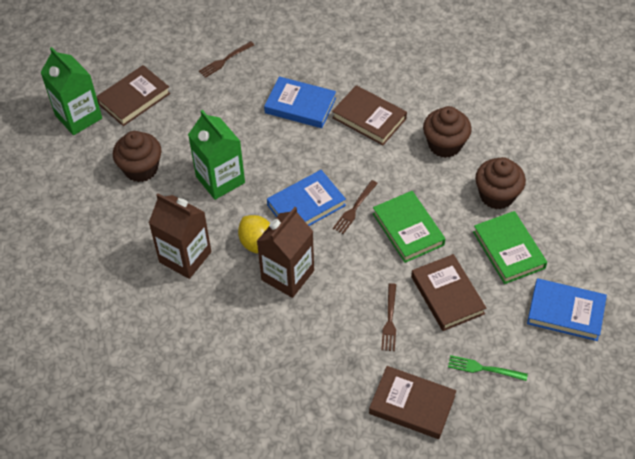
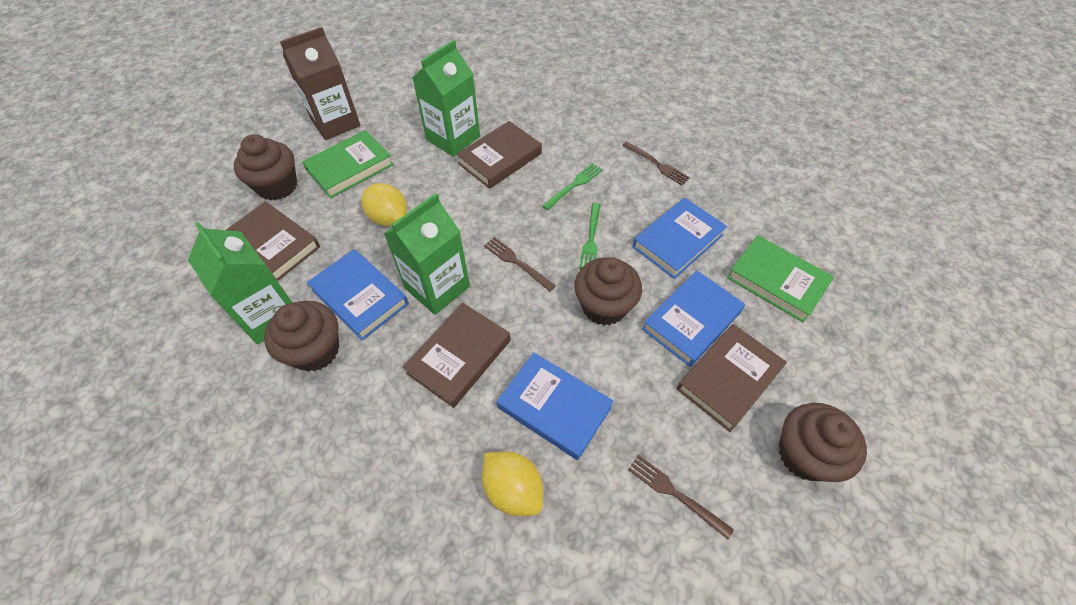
blue book: [264,76,336,128] [267,170,346,226] [527,278,607,341] = 3 -> [307,249,409,341] [497,353,614,460] [633,197,727,279] [642,270,745,367] = 4
brown carton: [149,193,211,279] [257,207,314,298] = 2 -> [280,27,361,140] = 1
brown cupcake: [113,131,162,182] [423,106,472,158] [475,157,526,209] = 3 -> [234,134,297,200] [264,301,339,371] [574,257,642,326] [779,403,867,482] = 4
green carton: [40,47,102,135] [188,110,245,200] = 2 -> [188,222,293,344] [383,193,470,315] [412,40,480,157] = 3
green fork: [448,355,528,381] = 1 -> [542,163,603,210] [579,203,601,269] = 2
yellow lemon: [238,215,270,254] = 1 -> [361,183,407,226] [482,451,543,516] = 2

